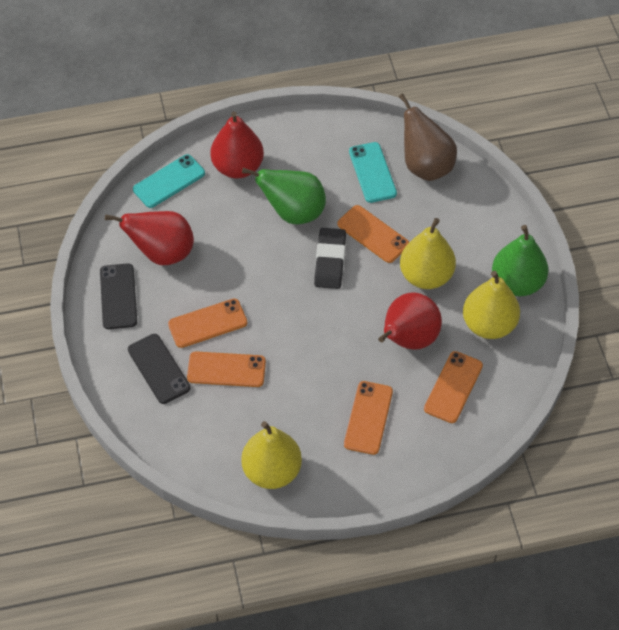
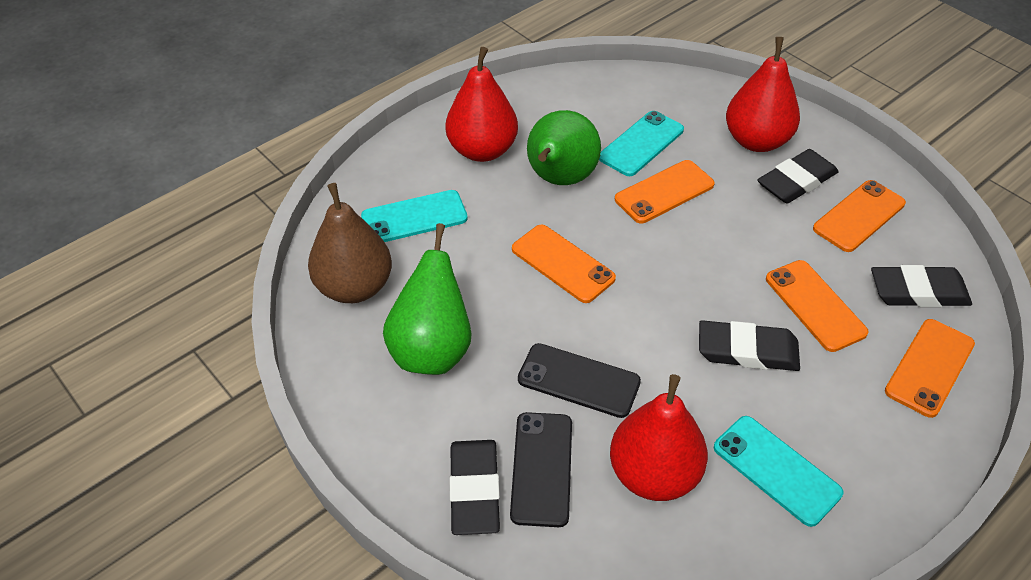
black eraser: [314,228,346,289] = 1 -> [450,440,500,535] [699,320,800,371] [757,149,839,204] [871,265,972,307] = 4
turquoise phone: [133,154,205,208] [349,142,397,203] = 2 -> [361,190,468,242] [599,111,684,176] [714,416,843,527] = 3
yellow pear: [241,421,302,489] [400,218,456,289] [463,271,520,339] = 3 -> none = 0

